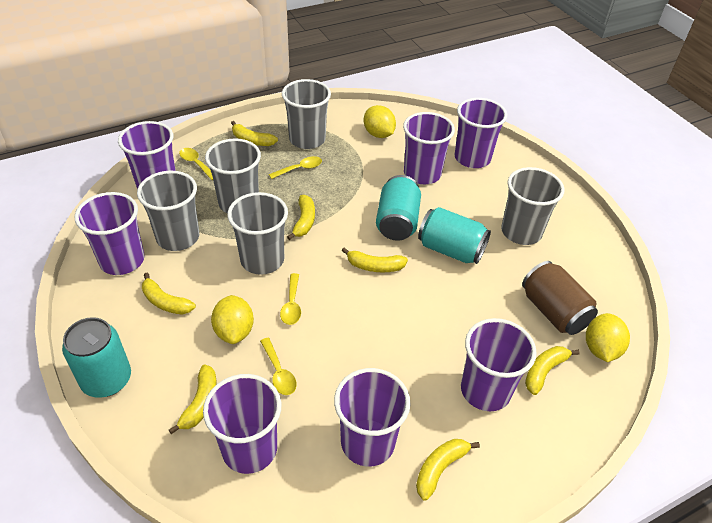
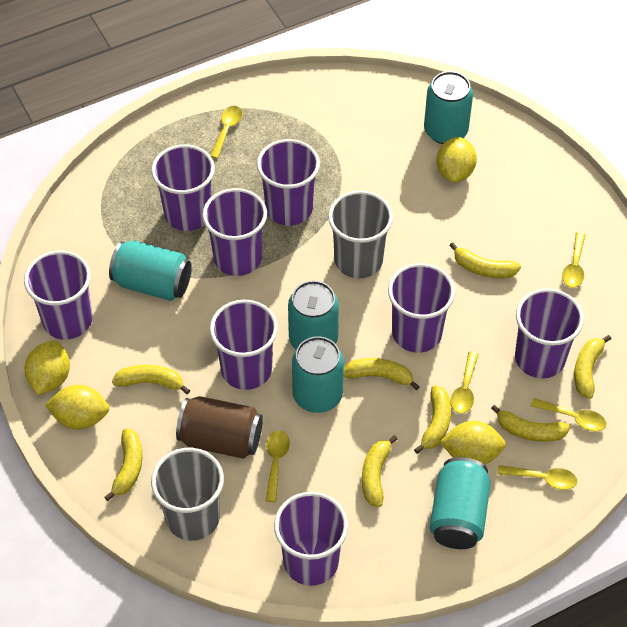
grey cup: [137,171,199,251] [205,138,261,213] [227,192,288,275] [282,79,331,149] [501,167,564,245] = 5 -> [151,448,224,541] [328,191,393,278] = 2
purple cup: [75,192,145,275] [118,121,176,189] [203,374,281,474] [334,368,411,467] [403,112,455,185] [454,98,507,168] [461,318,537,411] = 7 -> [24,250,93,340] [151,144,215,231] [202,188,267,276] [210,299,278,390] [257,139,320,226] [274,492,348,586] [388,263,455,353] [515,288,584,379] = 8
turquoise can: [62,317,131,398] [376,175,421,241] [418,207,491,264] = 3 -> [109,240,192,301] [288,280,339,350] [292,337,344,413] [424,71,473,144] [430,457,491,549] = 5
yellow banana: [142,273,196,315] [169,365,217,434] [231,121,278,146] [287,195,315,240] [342,247,408,272] [416,439,480,501] [525,346,579,395] = 7 -> [105,428,142,501] [112,365,190,394] [343,358,420,390] [362,435,398,507] [414,385,451,454] [449,242,521,278] [491,405,570,442] [574,335,611,399] = 8
yellow lemon: [211,295,254,344] [364,105,396,138] [586,313,630,362] = 3 -> [25,341,70,395] [45,385,109,429] [436,137,477,183] [440,421,506,465] = 4
yellow spoon: [179,148,213,180] [260,338,297,395] [269,156,322,179] [280,273,301,325] = 4 -> [210,106,242,159] [266,430,290,502] [450,352,478,414] [498,465,577,490] [531,398,606,432] [562,232,585,288] = 6

